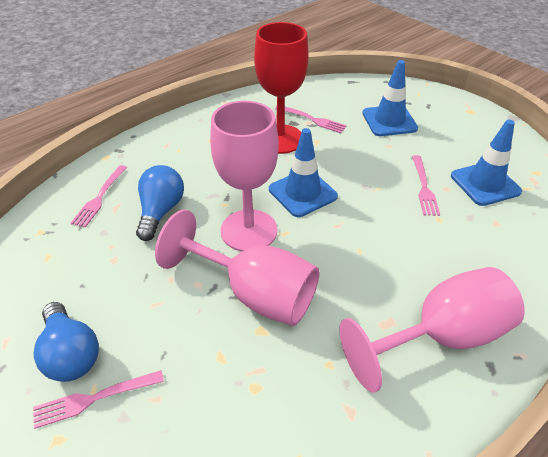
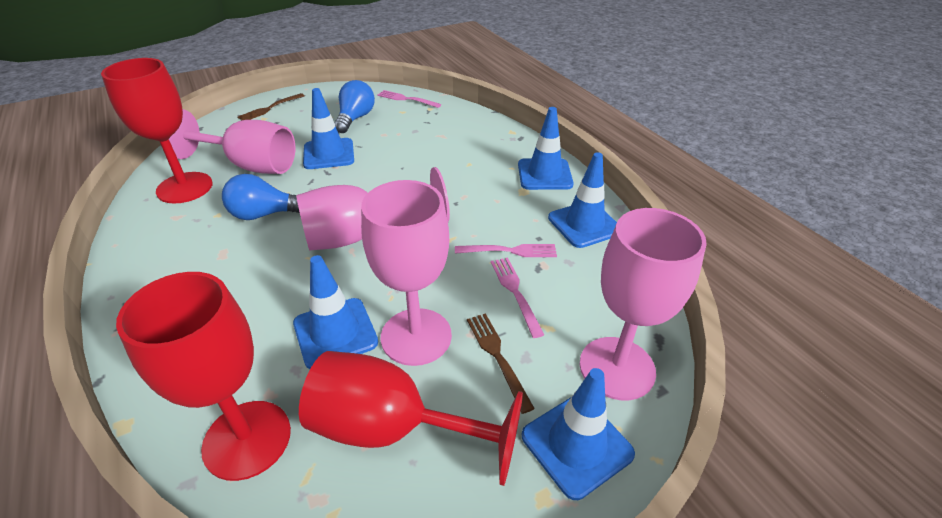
blue traffic cone: [269,128,338,217] [362,60,418,136] [451,119,522,206] = 3 -> [293,255,378,369] [303,88,354,169] [518,107,573,190] [522,368,635,500] [548,152,617,248] = 5
brown fork: none = 0 -> [237,93,304,120] [467,313,535,414] = 2
pink fork: [33,370,164,429] [71,165,127,228] [275,106,347,133] [412,155,440,216] = 4 -> [377,90,441,108] [455,244,557,257] [491,258,544,338] = 3
pink goblet: [155,210,319,326] [210,101,279,251] [339,267,525,393] = 3 -> [169,109,295,174] [296,167,450,251] [361,180,452,366] [580,208,707,400] = 4
red goblet: [254,22,309,154] = 1 -> [101,58,213,204] [116,272,291,481] [299,351,523,486] = 3

